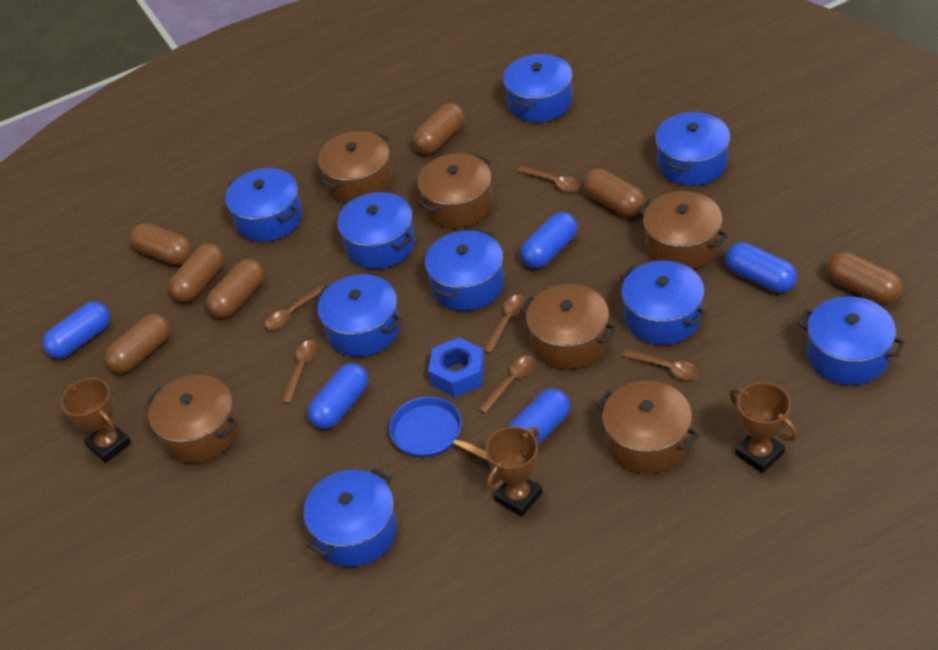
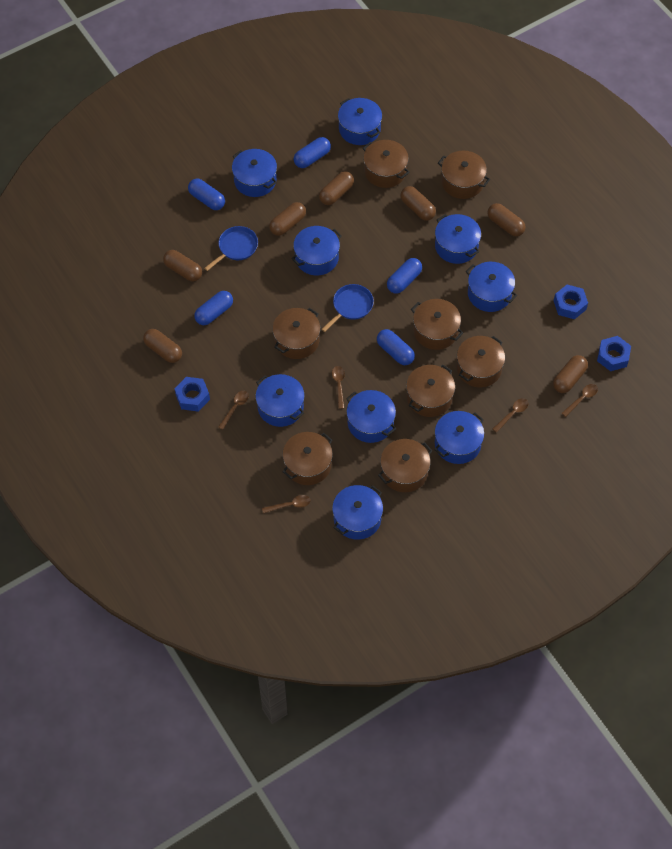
blue nut: [428,338,485,397] = 1 -> [175,377,210,412] [554,284,588,319] [597,336,631,371] = 3
blue pan: [389,397,487,460] = 1 -> [204,226,258,271] [322,284,374,332] = 2
brown pot: [147,375,238,463] [318,131,392,203] [418,153,493,228] [520,284,617,369] [596,380,699,474] [638,191,728,269] = 6 -> [273,308,320,359] [283,432,333,485] [363,140,409,188] [378,439,432,492] [406,365,455,417] [411,299,463,350] [438,151,490,199] [456,336,505,387] = 8
brown spoon: [265,285,324,330] [281,340,318,404] [478,355,536,414] [483,294,526,354] [517,166,581,192] [623,349,701,380] = 6 -> [218,391,249,430] [262,495,311,513] [332,366,345,409] [493,398,528,433] [562,384,598,417] = 5
brown trophy: [61,378,131,463] [485,426,542,517] [729,382,798,473] = 3 -> none = 0

